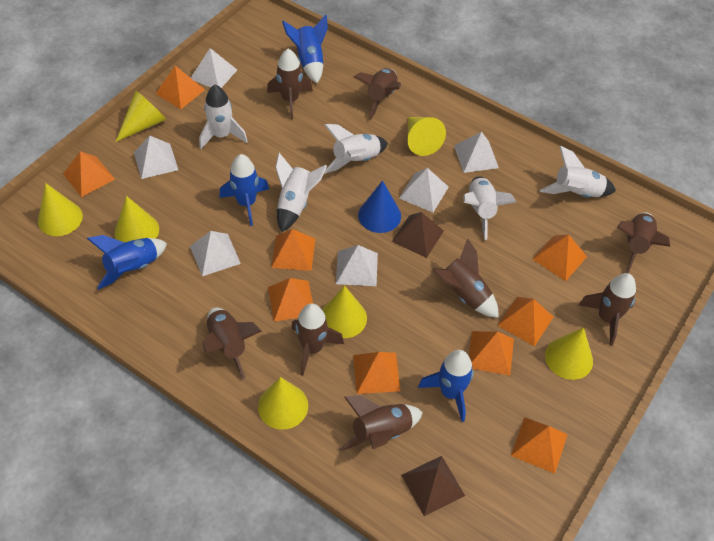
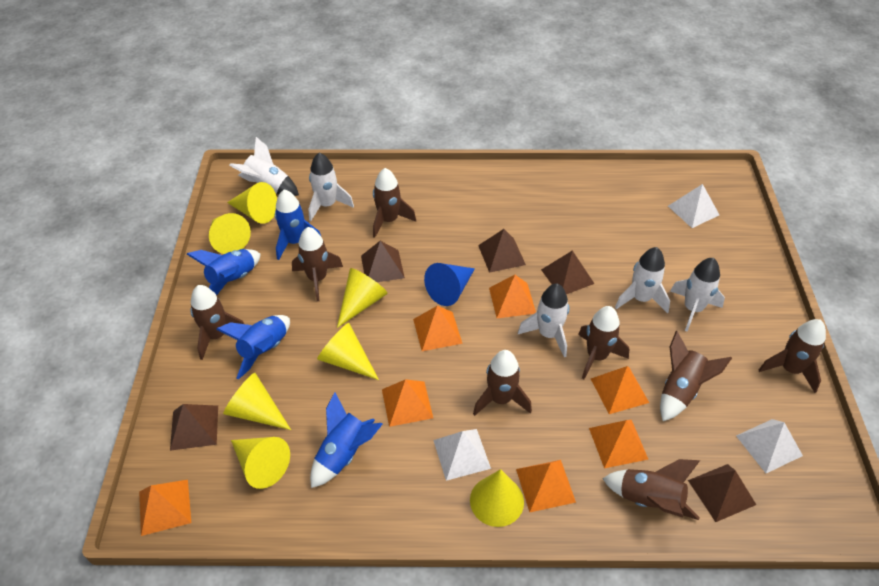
brown pyramid: [392,212,444,258] [401,456,465,516] = 2 -> [170,404,218,451] [361,241,405,282] [478,229,526,273] [541,251,594,294] [688,464,756,522] = 5
orange pyramid: [63,151,115,197] [155,66,205,109] [268,278,313,322] [271,229,315,271] [353,352,401,394] [469,331,514,376] [497,297,553,347] [511,417,568,474] [532,234,587,281] = 9 -> [139,480,191,536] [382,379,433,427] [413,306,463,351] [489,275,536,318] [516,460,576,512] [589,420,648,468] [591,366,649,414] = 7
white pyramid: [134,136,178,179] [190,231,241,276] [191,48,237,88] [336,245,378,286] [399,168,449,212] [454,132,499,173] = 6 -> [433,429,491,481] [668,184,719,228] [736,419,803,473] = 3

